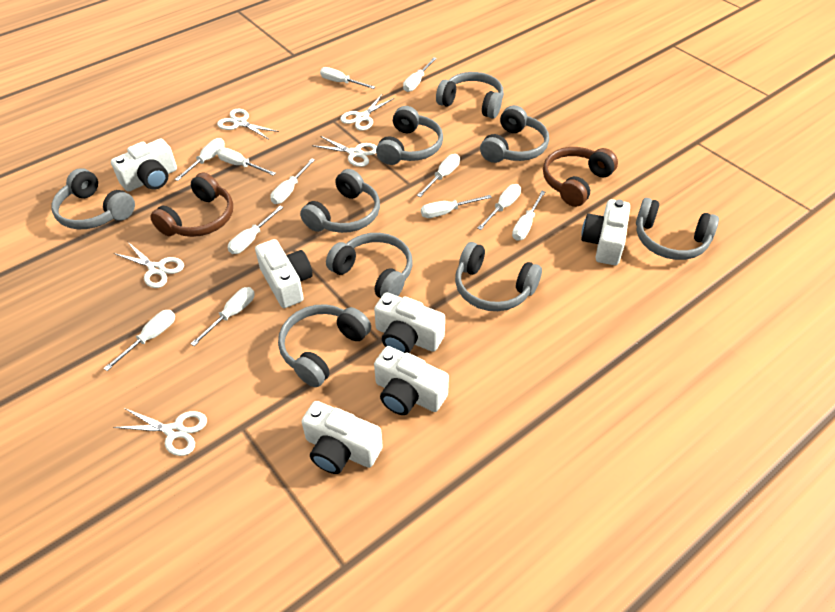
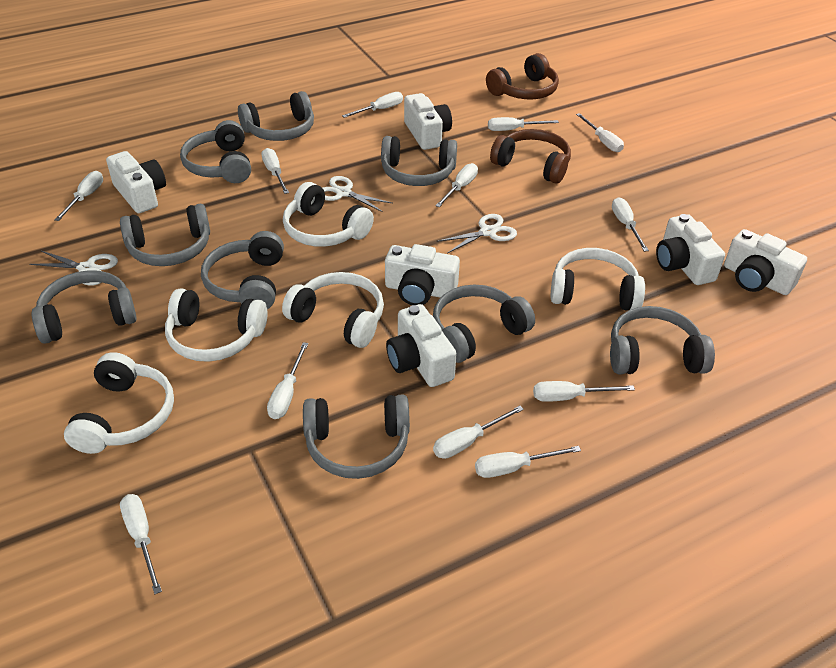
white headphones: none = 0 -> [64,352,174,454] [165,288,267,362] [282,272,384,348] [283,182,374,247] [551,248,645,311] = 5
white scissors: [113,408,207,456] [114,242,184,288] [217,109,279,139] [314,136,377,167] [340,95,394,131] = 5 -> [29,250,118,285] [322,176,392,212] [437,214,517,253] = 3

